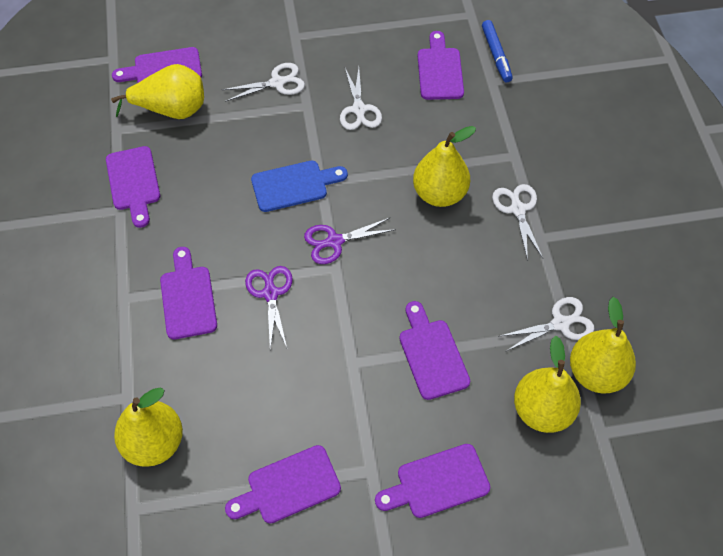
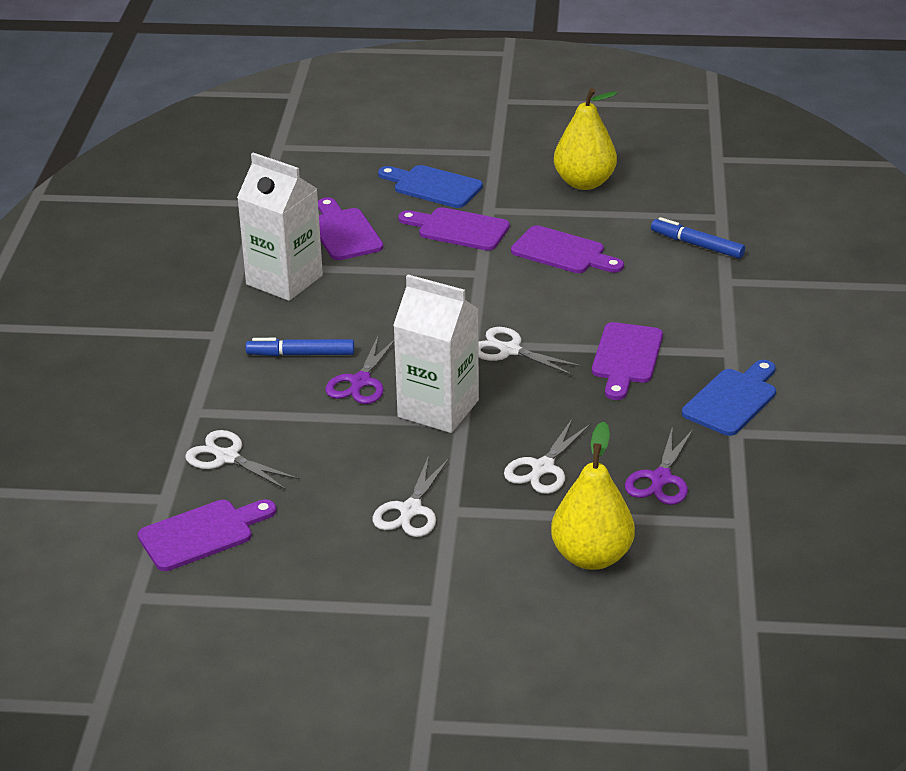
blue cutting board: [251,161,348,212] = 1 -> [378,165,483,208] [682,360,776,436] = 2
blue marker: [482,20,513,82] = 1 -> [246,338,354,356] [651,217,745,259] = 2
purple cutting board: [106,146,160,228] [112,47,202,83] [160,247,217,340] [225,445,341,524] [375,444,490,518] [399,301,470,400] [418,31,464,100] = 7 -> [138,499,277,571] [318,197,383,260] [398,207,510,251] [511,225,624,273] [592,322,663,400] = 5
white carton: none = 0 -> [237,153,323,301] [393,275,479,433] = 2
yellow pear: [111,64,204,119] [114,388,183,467] [413,126,476,207] [514,336,581,433] [570,297,636,394] = 5 -> [551,421,635,570] [554,88,618,190] = 2

